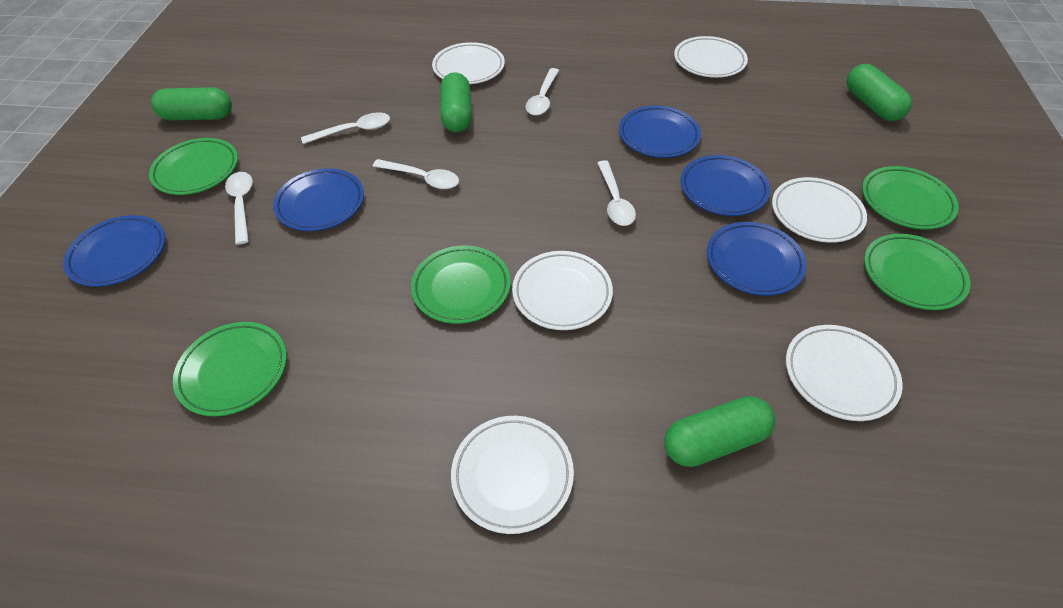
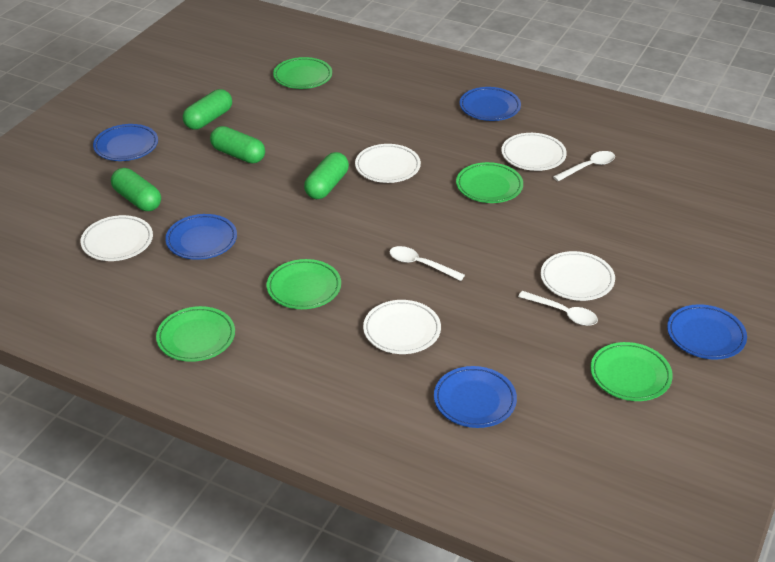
white plate: [432,42,505,84] [451,416,574,534] [512,251,613,330] [674,36,748,78] [772,177,867,243] [786,325,903,421] = 6 -> [80,215,153,261] [355,144,421,183] [363,300,441,354] [501,133,567,171] [541,251,615,301] = 5
white spoon: [225,172,253,245] [301,112,390,144] [373,159,459,189] [525,68,559,116] [597,160,636,226] = 5 -> [389,246,465,281] [518,291,598,326] [553,151,615,181] = 3

